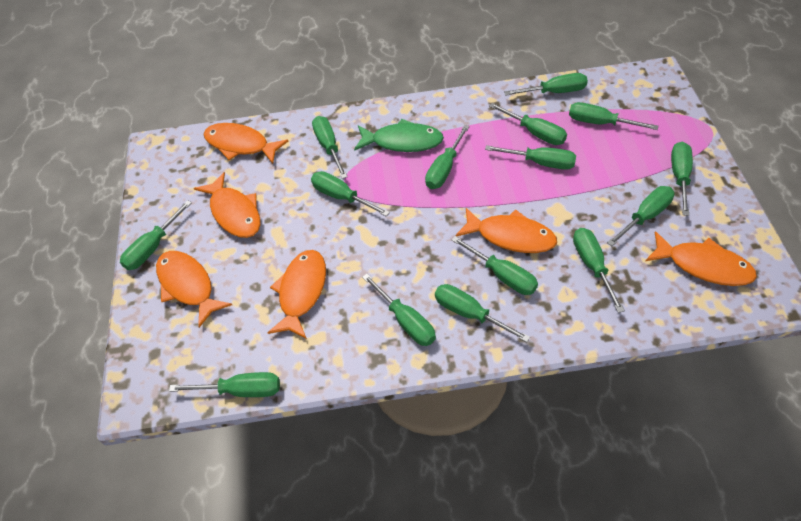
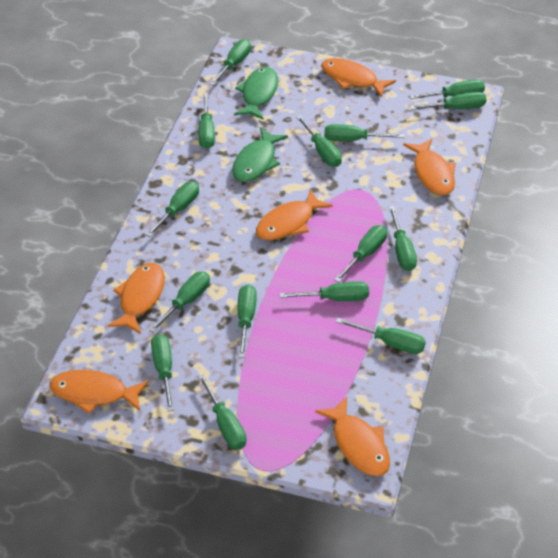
green fish: [354,119,444,152] = 1 -> [232,127,288,182] [234,67,278,120] = 2

